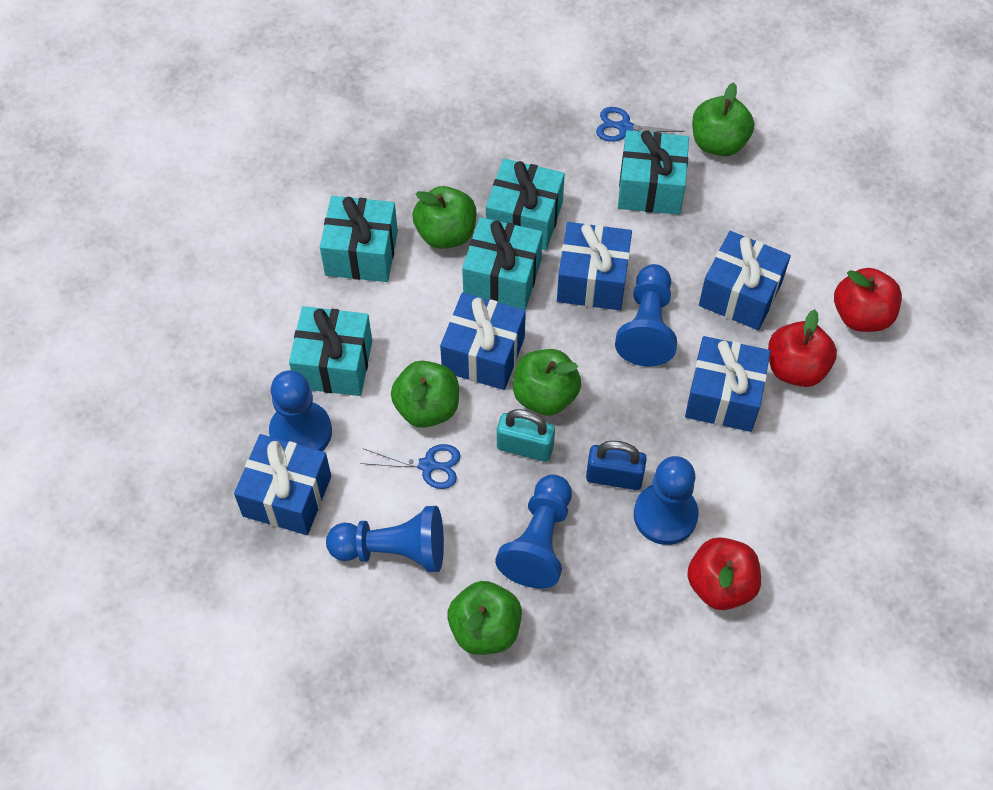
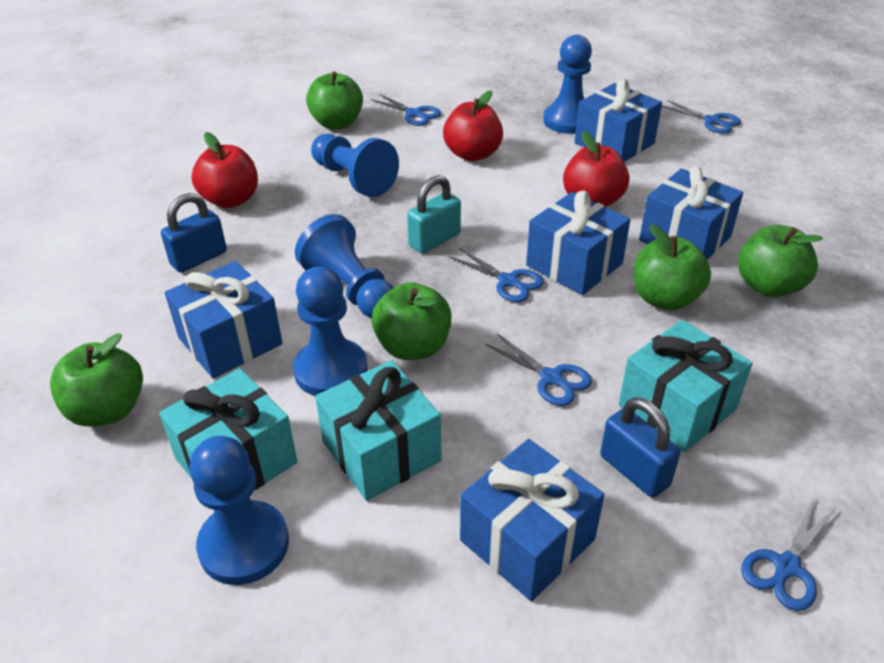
blue padlock: [586,441,647,490] = 1 -> [161,193,227,273] [600,397,681,498] = 2
blue scissors: [360,444,461,489] [596,107,685,142] = 2 -> [371,94,441,126] [449,248,544,302] [485,334,592,406] [662,100,741,134] [741,497,837,611] = 5
turquoise gift: [289,306,372,396] [320,196,398,282] [462,217,543,310] [486,159,565,250] [618,130,689,215] = 5 -> [159,368,298,490] [315,360,441,501] [619,320,753,452] = 3

